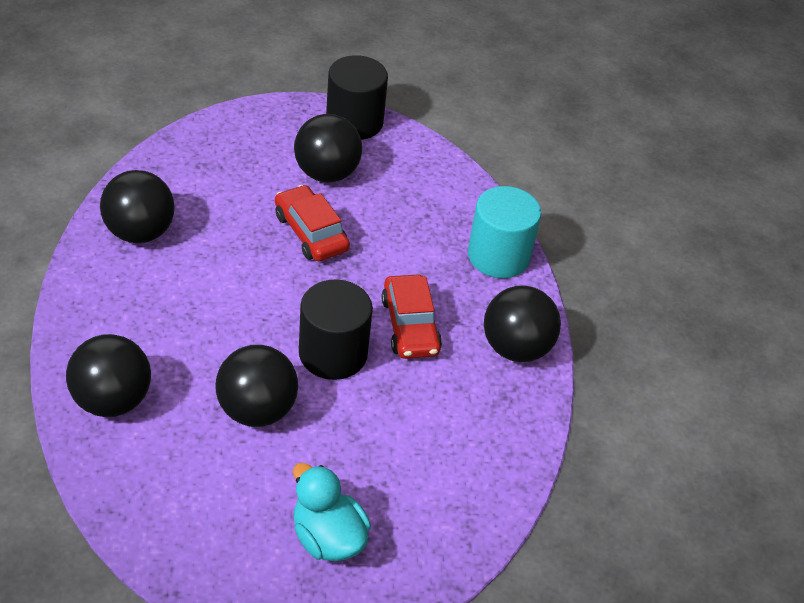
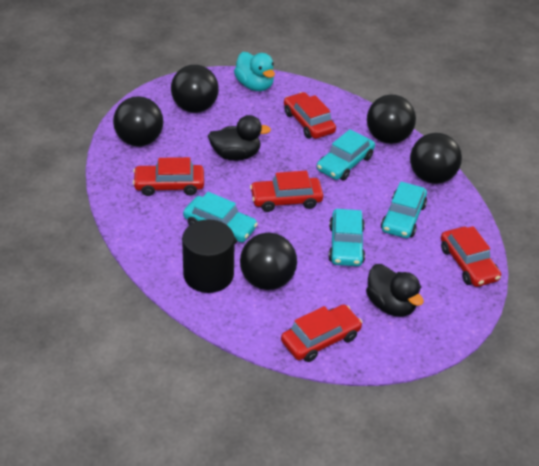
black cylinder: [299,279,373,380] [326,55,388,140] = 2 -> [182,219,235,293] = 1
black duck: none = 0 -> [208,115,271,161] [366,264,424,317] = 2
red car: [275,185,350,261] [381,275,442,359] = 2 -> [133,157,204,196] [250,171,323,212] [281,304,362,362] [284,92,336,139] [441,226,501,287] = 5
turquoise car: none = 0 -> [183,192,258,244] [317,129,375,181] [328,209,365,266] [381,182,427,238] = 4
turquoise cylinder: [468,186,541,278] = 1 -> none = 0

